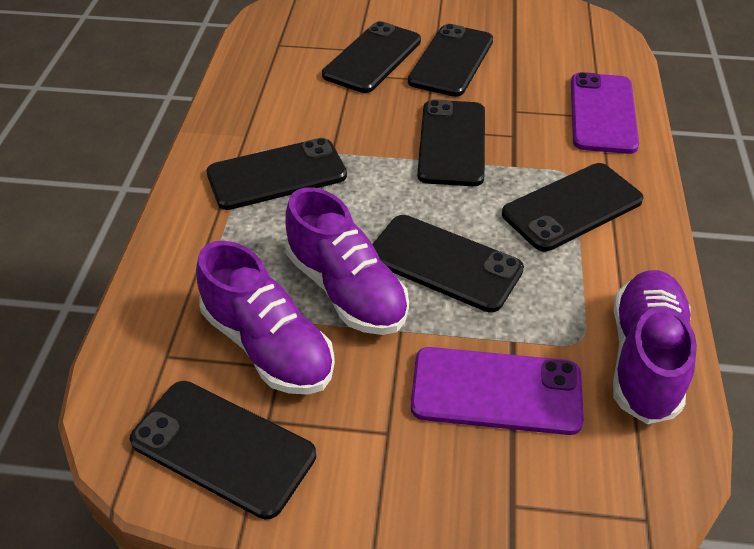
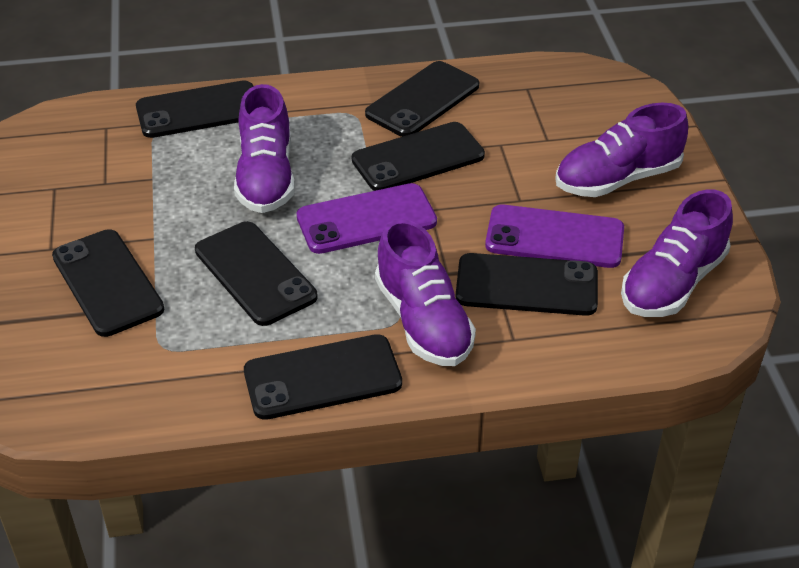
purple shoe: [196,241,335,394] [285,187,409,335] [613,270,697,424] = 3 -> [234,84,295,213] [375,219,476,366] [555,103,688,197] [621,189,733,317] = 4

